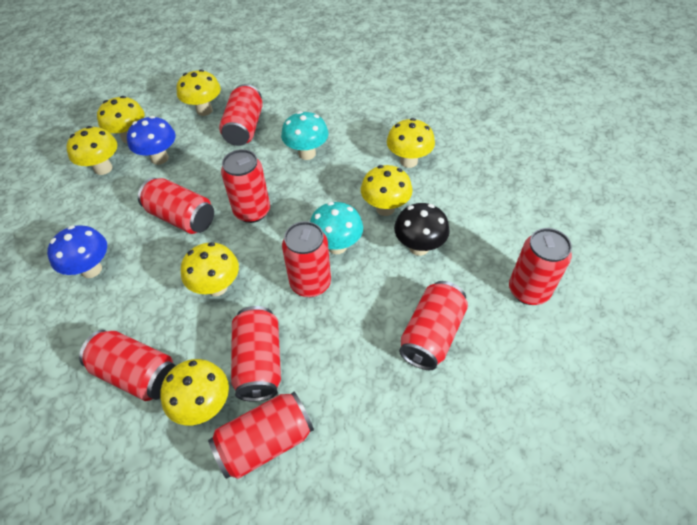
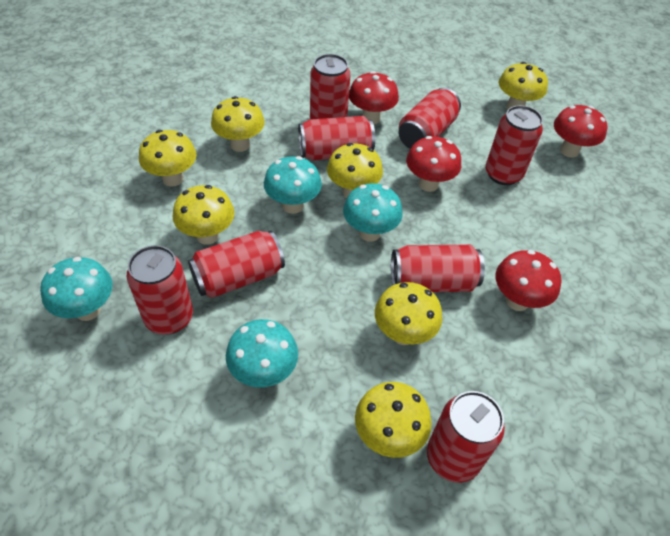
black mushroom: [394,203,450,256] = 1 -> none = 0
blue mushroom: [47,225,107,278] [127,116,176,165] = 2 -> none = 0
red can: [79,330,176,401] [138,178,214,234] [208,392,314,479] [219,84,263,146] [221,149,270,223] [231,306,281,402] [282,221,331,297] [399,281,468,370] [509,228,572,305] = 9 -> [127,245,193,335] [188,231,285,298] [298,116,375,160] [310,54,351,120] [391,244,485,292] [398,88,461,149] [427,391,505,483] [486,105,543,185] = 8
red mushroom: none = 0 -> [349,71,399,124] [406,136,461,192] [495,250,561,311] [554,105,607,158] = 4
turquoise mushroom: [281,111,328,160] [310,202,363,254] = 2 -> [40,257,113,321] [226,319,298,387] [264,156,322,214] [343,183,403,242] = 4

